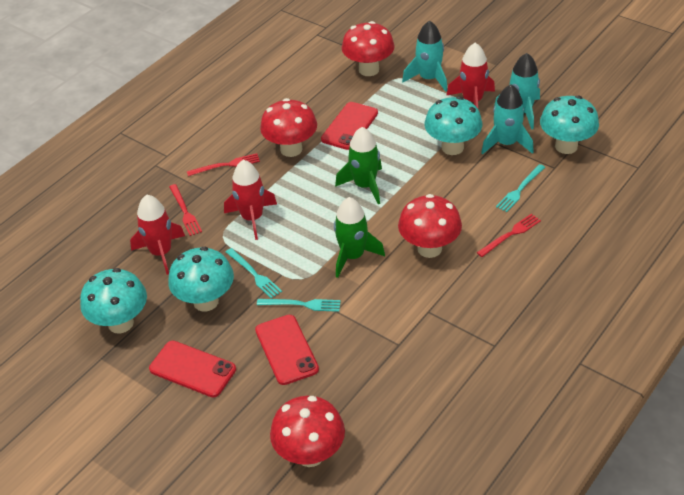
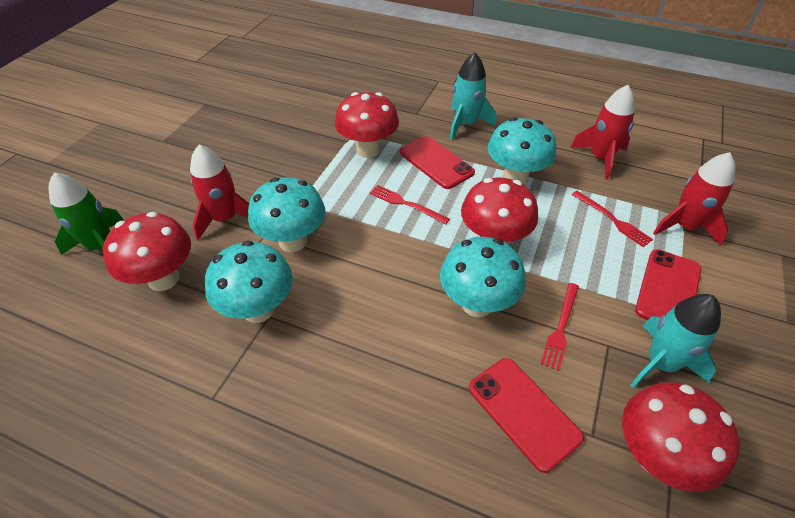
green rocket: [334,197,385,278] [335,127,382,204] = 2 -> [49,172,124,255] = 1
turquoise fork: [226,248,282,299] [257,299,341,312] [496,164,545,212] = 3 -> none = 0
turquoise rocket: [402,20,447,92] [481,84,534,154] [493,53,540,130] = 3 -> [450,52,496,140] [630,294,721,388] = 2

